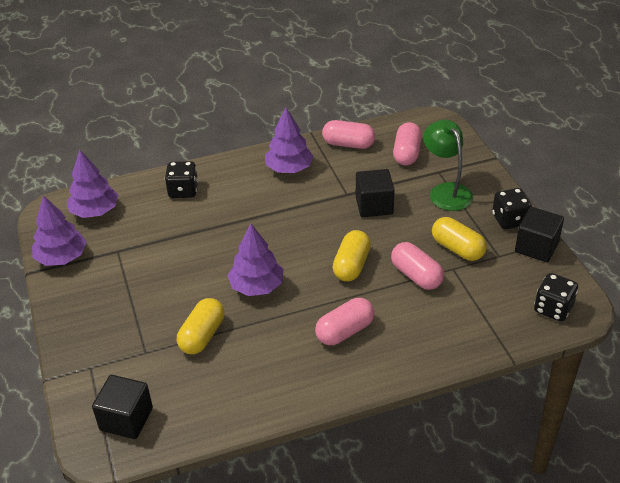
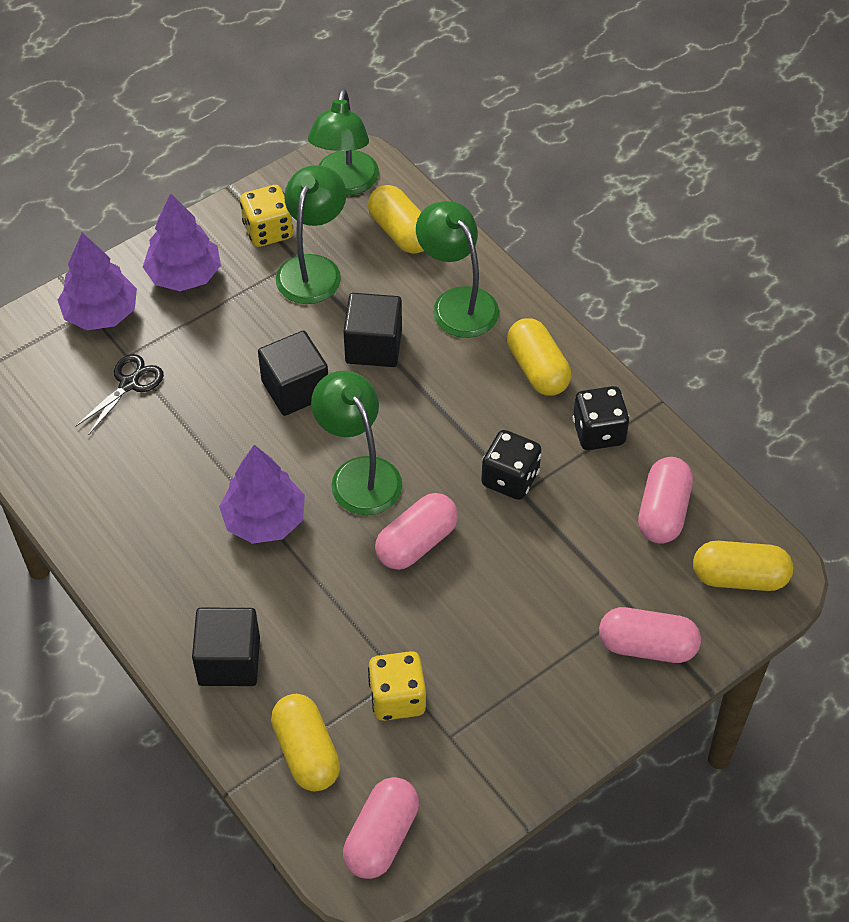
black dice: [165,161,198,198] [492,188,532,229] [534,273,578,322] = 3 -> [481,430,541,500] [572,386,630,450] = 2
black scissors: none = 0 -> [75,354,164,435] = 1
green lamp: [423,120,473,211] = 1 -> [276,165,346,304] [308,89,379,195] [311,371,403,515] [416,201,499,338] = 4
purple tree: [32,195,86,266] [67,150,118,218] [227,224,284,296] [265,108,314,173] = 4 -> [58,233,137,330] [143,193,221,291] [219,445,305,544] = 3
yellow capsule: [177,298,225,354] [333,230,371,281] [432,217,487,261] = 3 -> [271,694,340,791] [368,185,424,254] [507,318,571,396] [693,541,793,591] = 4
yellow dice: none = 0 -> [240,185,293,247] [368,651,426,721] = 2

